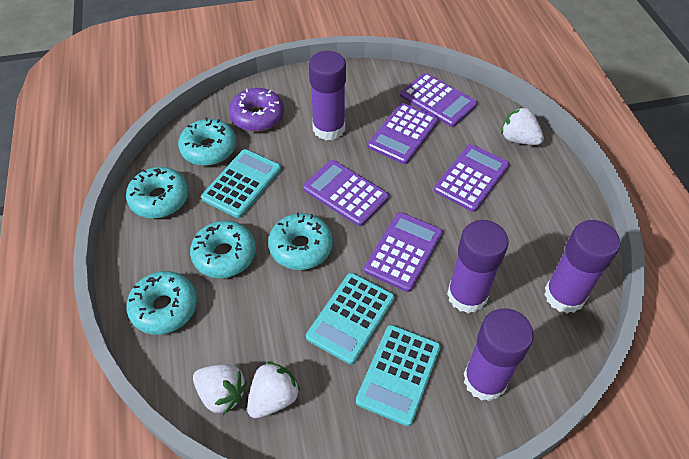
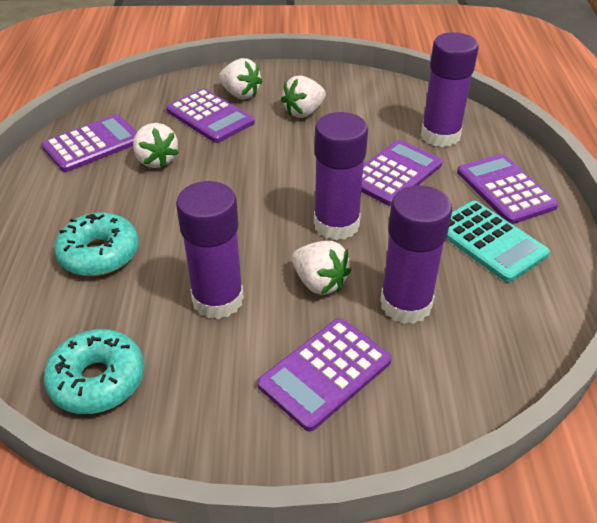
purple donut: [229,88,284,132] = 1 -> none = 0
turquoise calculator: [201,149,281,218] [306,273,395,364] [356,325,441,426] = 3 -> [446,200,550,282] = 1
turquoise donut: [126,167,189,218] [126,271,197,335] [178,117,236,166] [190,221,256,278] [268,212,333,270] = 5 -> [44,329,144,414] [54,213,139,276] = 2
white strawberry: [193,364,247,415] [247,362,300,418] [501,107,544,145] = 3 -> [133,123,179,168] [219,58,263,99] [281,75,326,118] [292,241,351,295] = 4

